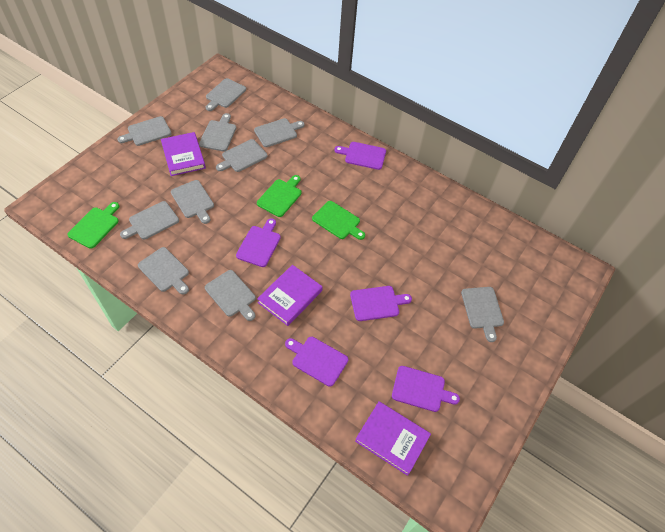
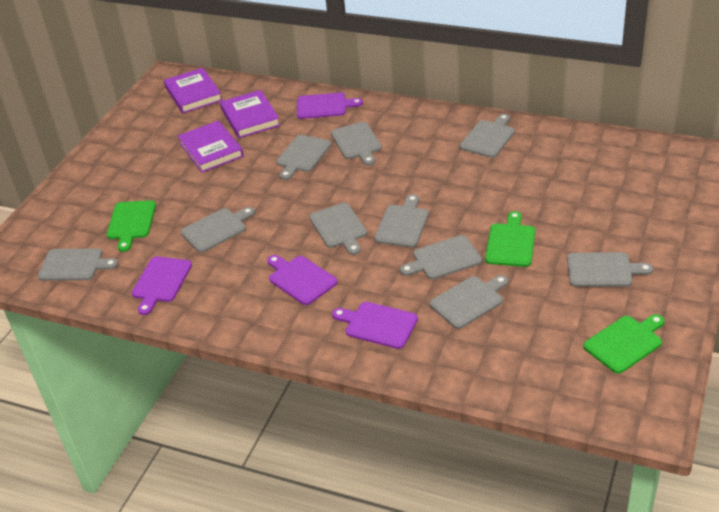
purple cutting board: [236,218,281,267] [285,337,348,387] [334,142,386,170] [350,286,412,321] [392,366,460,412] = 5 -> [132,256,192,315] [267,255,338,305] [297,92,363,119] [332,302,418,349] = 4

